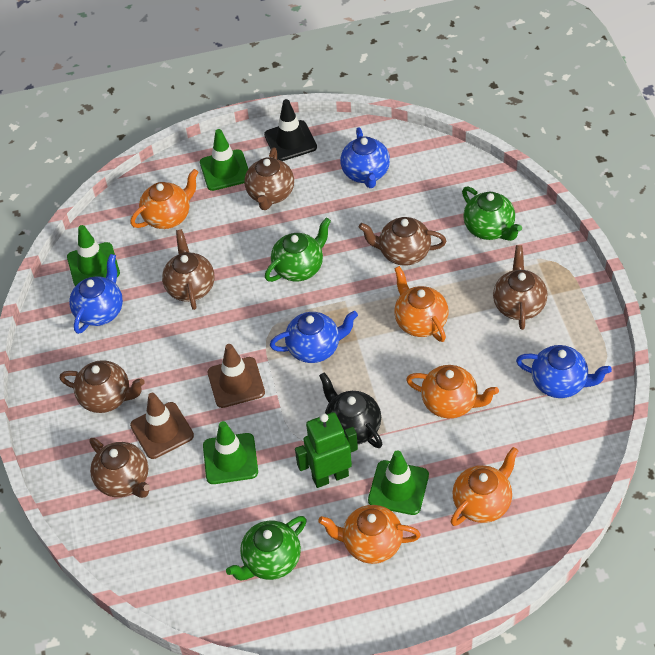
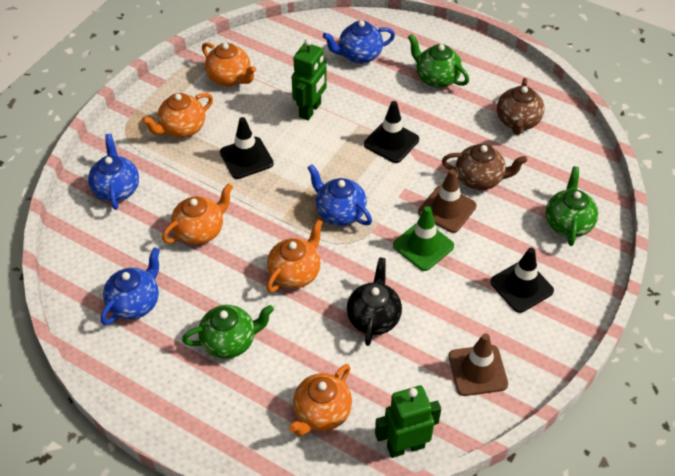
black traffic cone: [264,99,317,161] = 1 -> [220,117,274,179] [364,101,419,163] [490,248,554,313] = 3
brown teapot: [60,360,145,413] [89,438,150,498] [162,229,215,310] [244,148,294,210] [358,217,446,266] [493,245,547,330] = 6 -> [442,144,527,190] [497,78,544,135] = 2
green robot: [295,412,358,488] = 1 -> [292,39,327,120] [375,386,441,458] = 2
green traffic cone: [67,225,120,286] [200,129,248,191] [203,421,258,484] [368,450,429,515] = 4 -> [393,206,454,271] = 1

